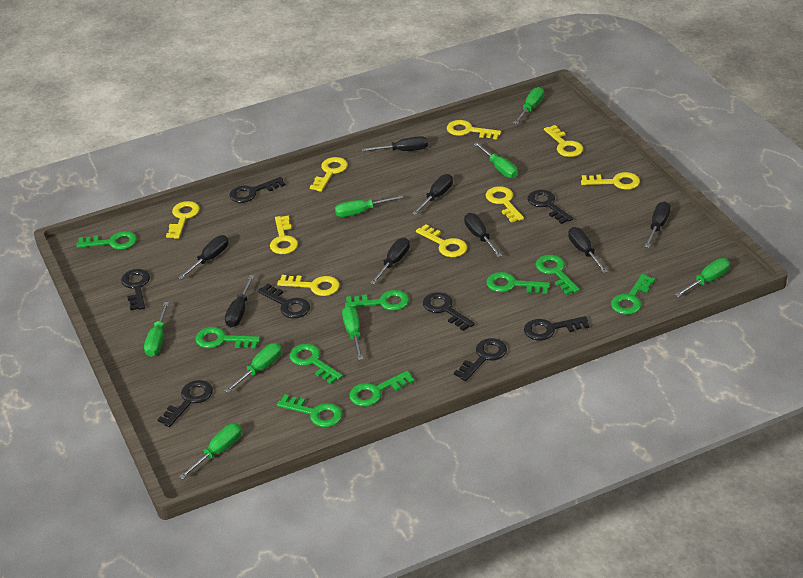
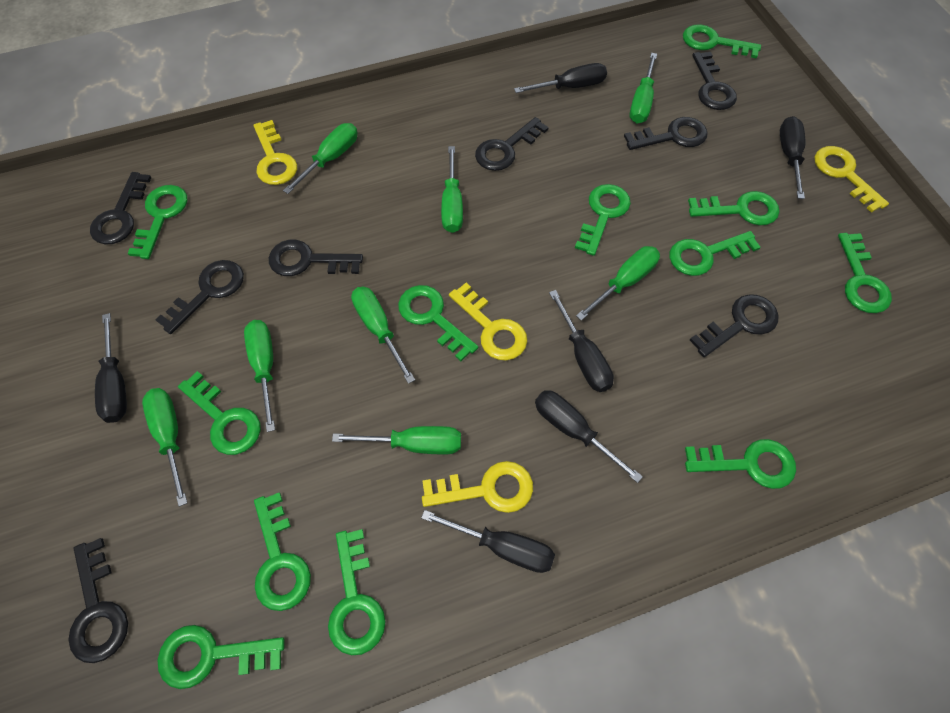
black screwdriver: [178,235,229,279] [225,275,254,327] [362,136,428,152] [370,238,410,285] [412,174,453,215] [464,213,502,257] [568,227,608,273] [644,202,671,248] = 8 -> [95,313,127,423] [421,510,555,573] [514,63,607,93] [535,390,643,483] [549,290,614,392] [780,116,805,199] = 6
green key: [77,231,137,250] [195,327,260,349] [277,394,343,427] [289,344,343,384] [345,290,409,311] [349,371,415,407] [486,272,550,294] [536,255,580,295] [611,274,655,315] = 9 -> [128,185,188,259] [157,625,284,689] [178,371,261,455] [254,493,311,611] [328,529,386,655] [398,285,478,361] [575,184,631,256] [670,231,761,276] [683,24,761,59] [685,439,796,489] [688,191,779,225] [838,233,892,313] = 12
yellow key: [166,201,200,239] [270,216,298,254] [277,275,340,296] [310,157,348,192] [416,224,467,257] [447,120,501,139] [486,186,524,223] [544,125,583,157] [581,172,640,190] = 9 -> [253,120,297,185] [422,461,533,513] [449,283,527,360] [814,146,889,213] = 4

